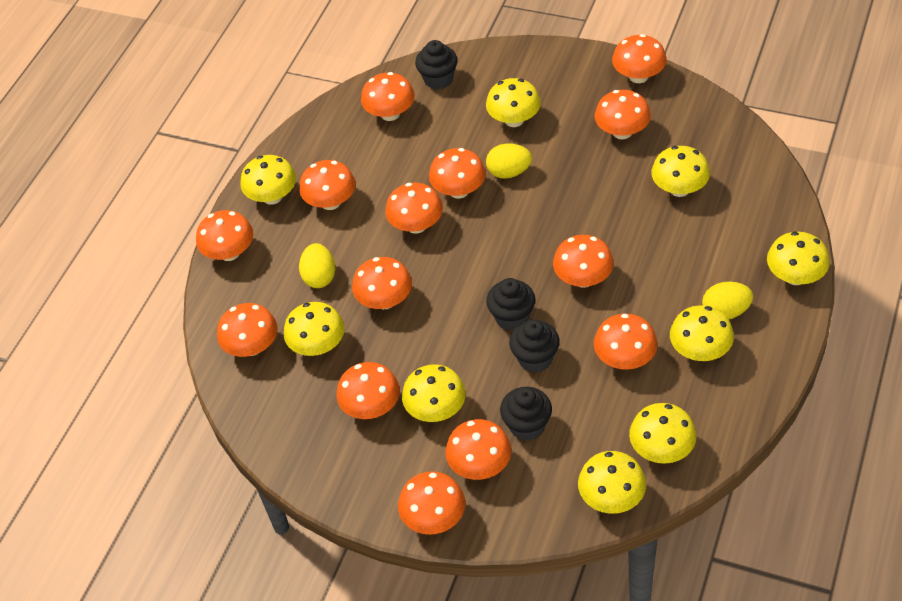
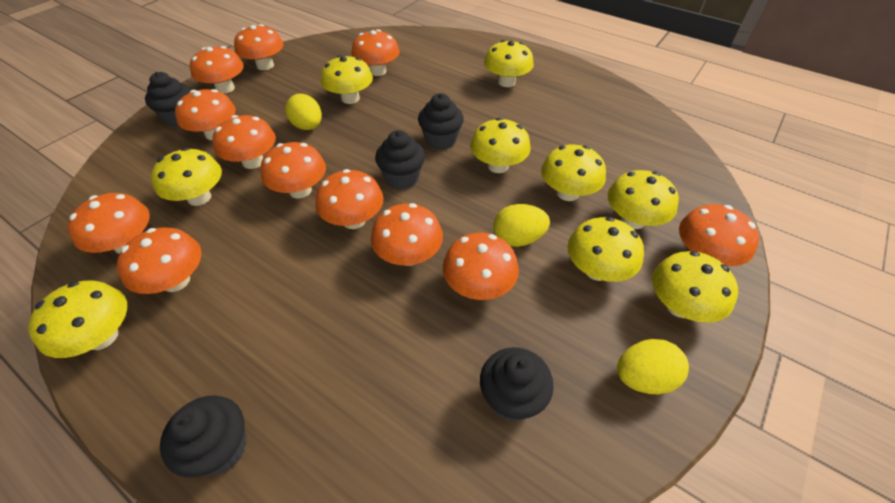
black cupcake: [415,40,458,90] [486,278,535,331] [500,387,552,441] [509,319,560,373] = 4 -> [145,72,191,127] [160,395,246,477] [375,130,425,190] [418,93,464,150] [480,347,554,421] = 5
orange mushroom: [196,210,253,261] [217,303,278,357] [299,160,356,210] [336,362,400,419] [352,257,412,309] [361,72,415,121] [385,183,443,234] [398,471,465,535] [429,148,486,199] [445,419,511,480] [553,235,614,288] [594,314,657,370] [595,90,651,139] [612,34,667,83] = 14 -> [68,193,150,254] [117,227,202,294] [175,89,236,140] [190,46,244,94] [212,115,276,169] [234,24,283,70] [261,142,326,198] [315,169,384,229] [351,29,400,76] [371,203,443,266] [443,233,519,300] [679,204,759,266] = 12

